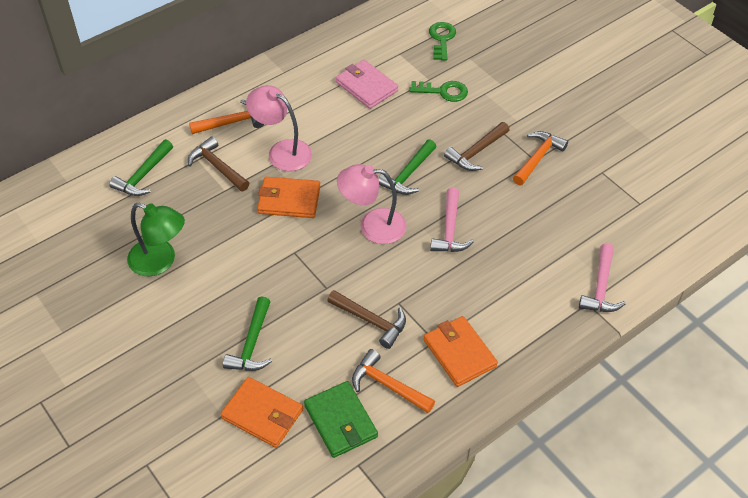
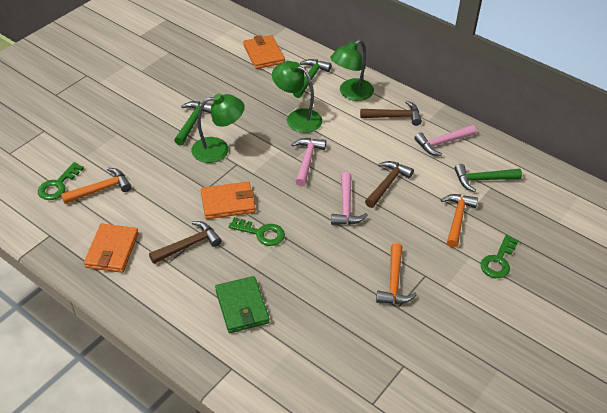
green key: [409,81,468,102] [429,22,456,61] = 2 -> [38,162,84,200] [228,217,285,246] [481,235,519,278] = 3
green lamp: [127,203,185,276] = 1 -> [191,94,245,163] [272,61,322,133] [330,39,374,101] = 3
pink hammer: [430,188,474,252] [579,243,626,312] = 2 -> [291,138,326,186] [331,172,368,225] [414,125,476,156] = 3
pink lamp: [246,85,312,171] [337,164,407,244] = 2 -> none = 0
pink wallet: [336,60,398,109] = 1 -> none = 0

